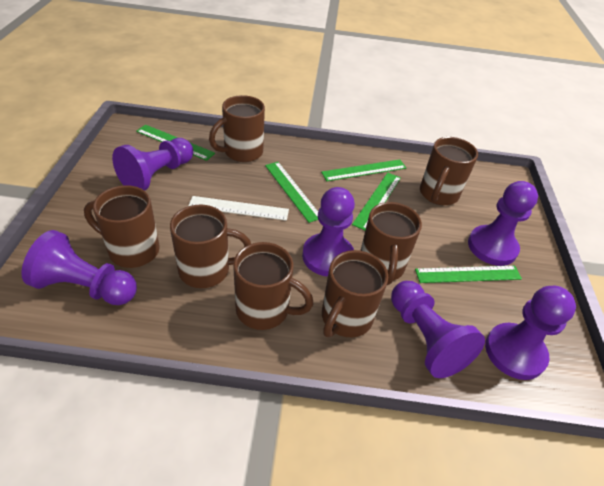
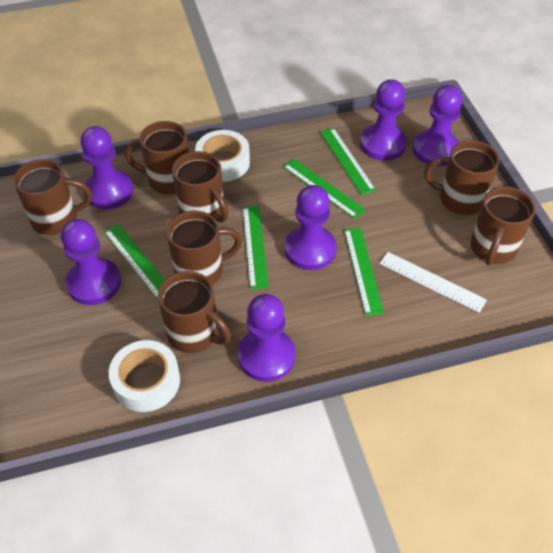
white tape: none = 0 -> [109,340,180,412] [195,130,250,182] = 2

